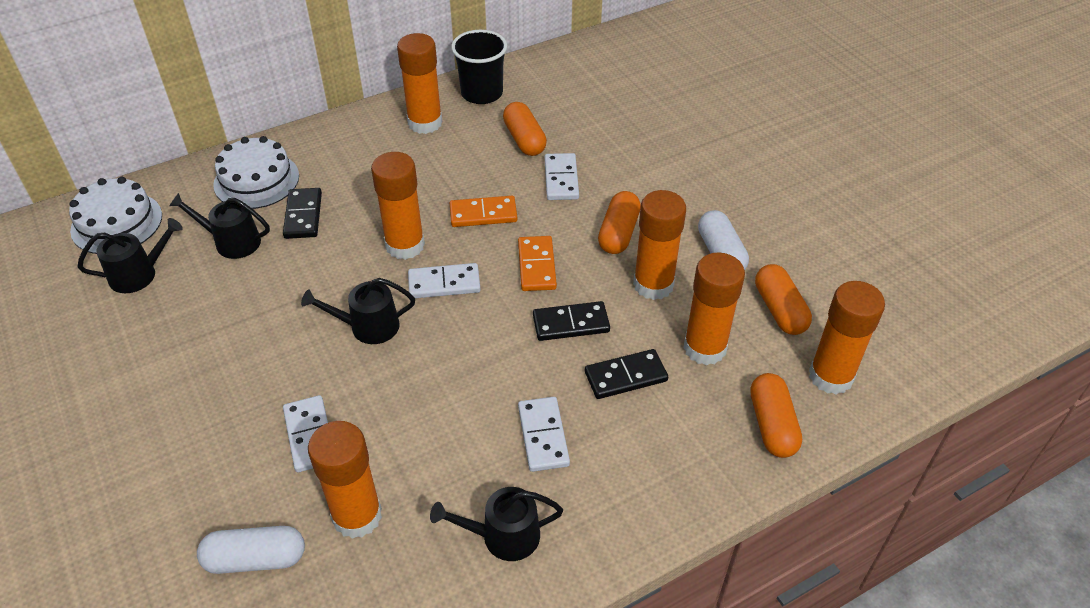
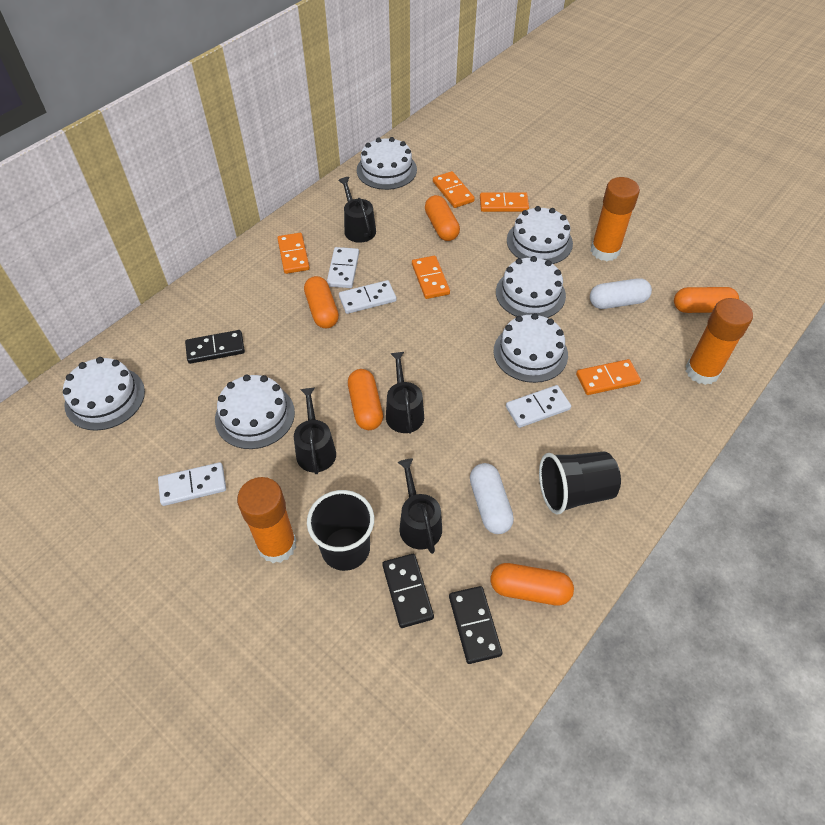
black cup: [451,30,507,104] = 1 -> [307,490,374,571] [539,452,621,515] = 2
orange capsule: [503,102,547,156] [598,191,641,254] [750,373,802,458] [755,264,812,335] = 4 -> [304,276,339,328] [348,369,383,430] [425,195,460,241] [491,563,574,606] [674,287,739,313] = 5
orange domino: [450,196,517,227] [518,236,557,291] = 2 -> [277,233,310,274] [412,256,450,299] [433,171,475,208] [480,192,529,212] [576,359,641,395] = 5
orange glue stick: [308,421,382,539] [371,152,425,260] [397,33,442,134] [633,190,686,300] [683,253,745,365] [809,281,885,395] = 6 -> [237,477,297,563] [591,177,640,261] [686,298,753,385] = 3
white cake: [69,177,162,254] [213,136,299,209] = 2 -> [63,357,145,431] [215,374,295,449] [357,137,417,190] [494,313,568,383] [496,256,566,318] [507,206,573,264] = 6

